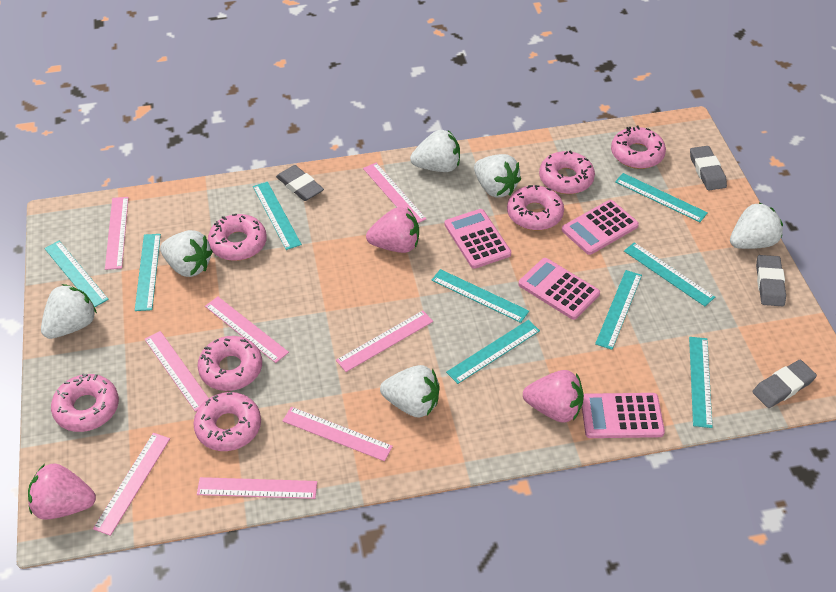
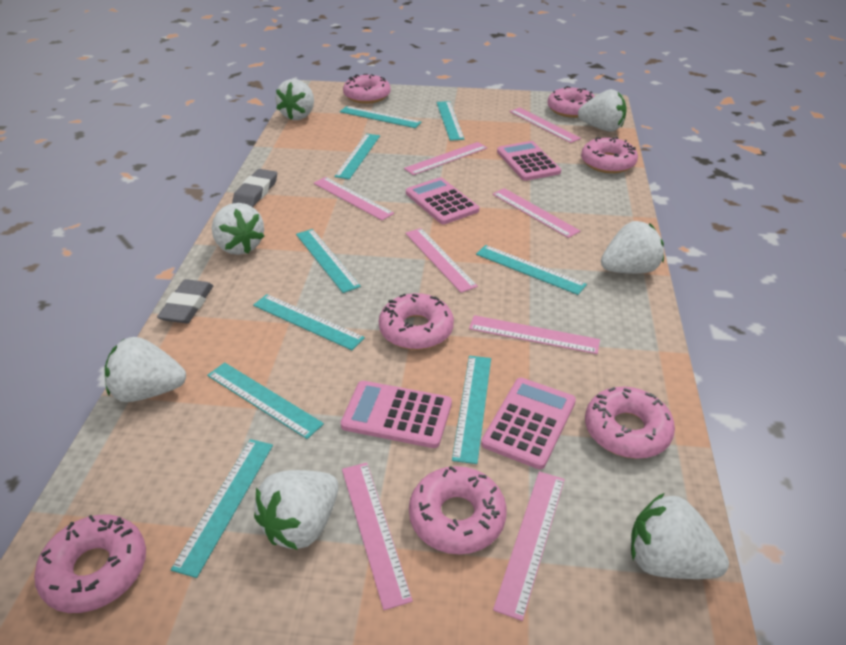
grey eraser: [276,165,324,201] [690,146,727,190] [752,360,817,408] [756,255,786,306] = 4 -> [157,279,213,323] [232,169,277,207] = 2
pink strawberry: [28,463,96,520] [366,207,419,253] [523,370,584,423] = 3 -> none = 0
white strawberry: [41,284,97,339] [160,230,213,277] [380,365,439,418] [410,130,460,172] [474,154,521,197] [730,203,783,249] = 6 -> [105,337,186,402] [212,203,265,255] [254,470,339,550] [275,79,314,120] [578,89,627,132] [601,221,664,274] [631,493,729,579] = 7

